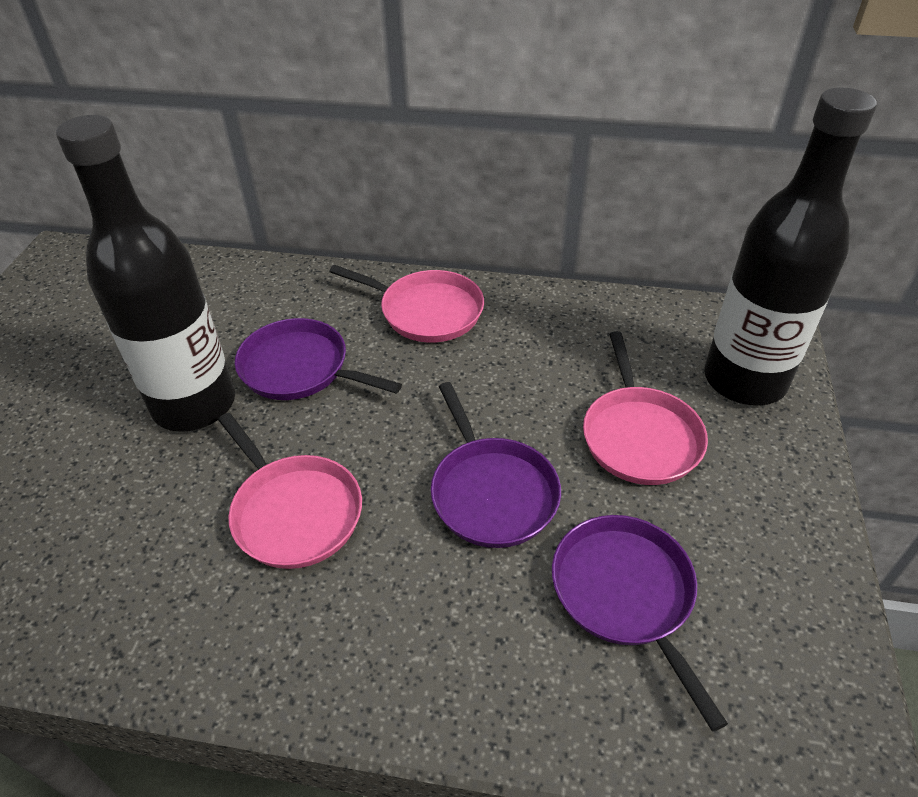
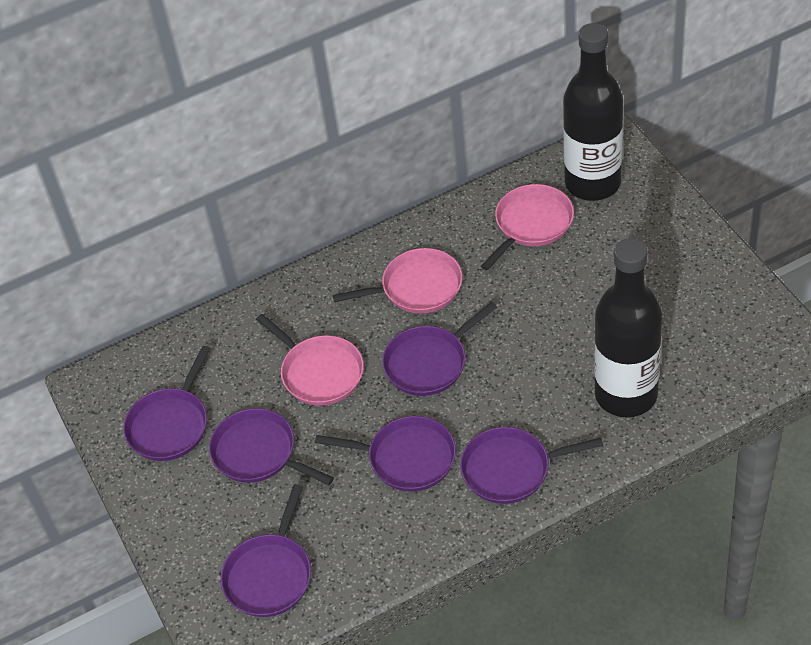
purple pan: [235,318,402,400] [431,382,561,548] [552,515,728,731] = 3 -> [123,346,211,461] [209,408,334,485] [220,484,311,617] [315,416,456,492] [382,302,497,396] [460,427,603,504] = 6

